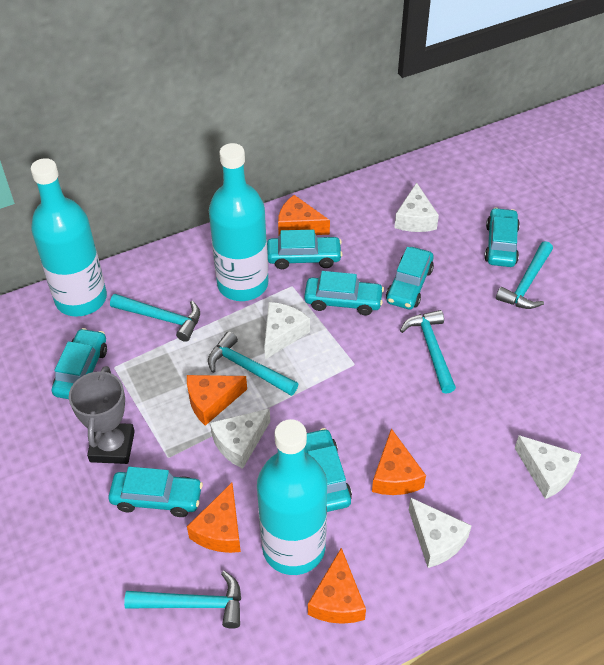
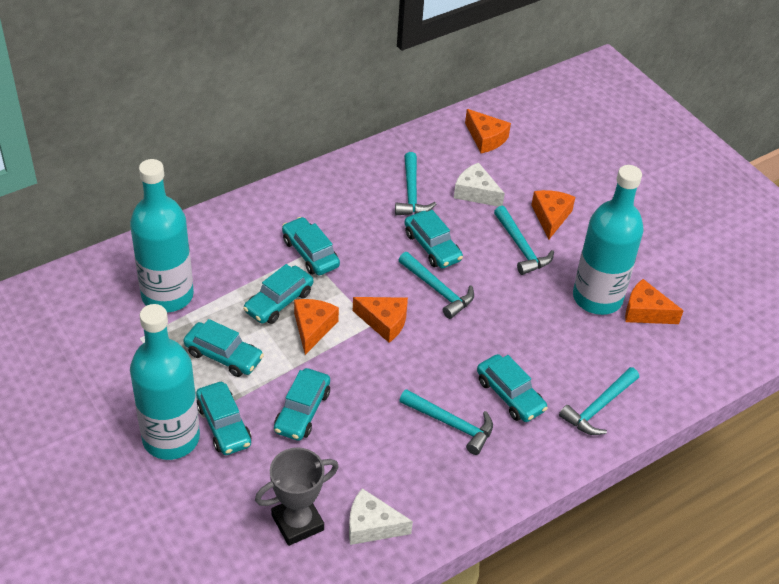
white cheese: [210,408,270,469] [264,302,310,359] [394,183,439,232] [409,498,472,568] [515,435,581,499] = 5 -> [349,488,413,545] [454,163,505,207] = 2

